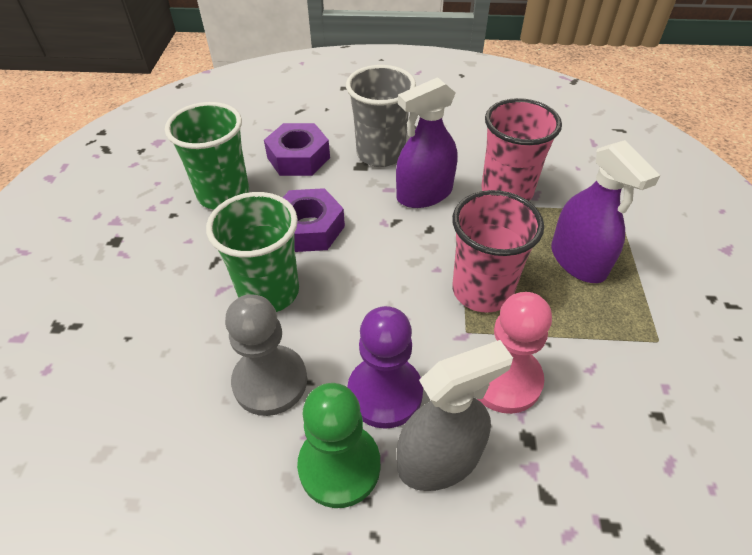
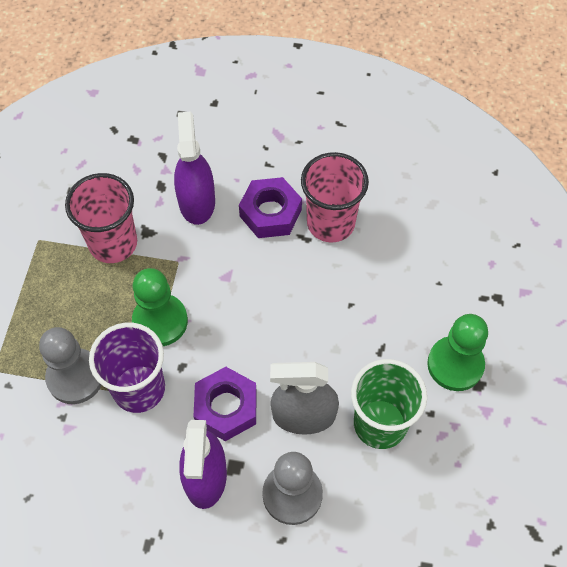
green cup: [165,102,249,209] [206,192,299,312] = 2 -> [351,359,427,449] = 1
green pawn: [297,383,380,508] = 1 -> [132,268,188,346] [427,314,488,391] = 2
grey cup: [346,65,416,167] = 1 -> none = 0
grey pawn: [225,294,307,416] = 1 -> [39,327,101,404] [262,452,323,525] = 2
pink pawn: [477,292,552,414] = 1 -> none = 0
purple cup: none = 0 -> [89,323,165,413] = 1
purple pawn: [347,306,423,429] = 1 -> none = 0

